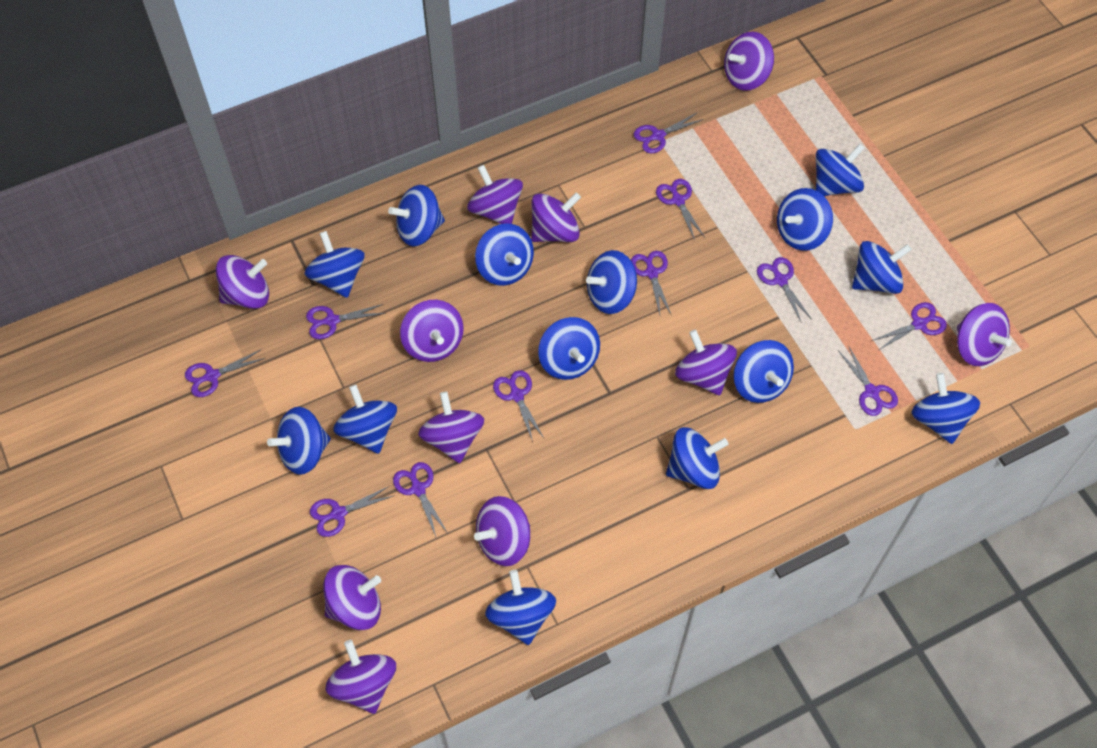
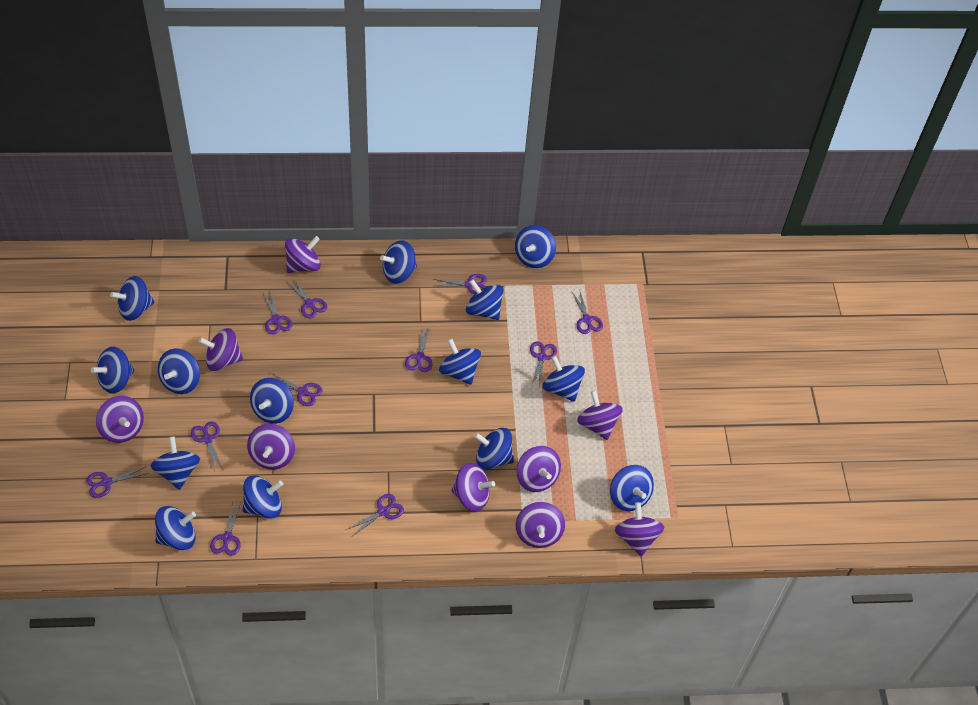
purple spinning top: [216,255,269,309] [323,565,381,630] [325,640,396,714] [400,300,464,362] [418,391,484,463] [467,165,523,224] [474,496,530,566] [531,193,581,242] [675,330,737,395] [724,31,774,91] [957,303,1012,366] = 11 -> [96,396,144,443] [198,328,243,371] [247,424,295,470] [285,236,321,273] [451,463,495,512] [516,446,561,492] [516,502,565,548] [577,390,623,440] [615,502,664,556] = 9

